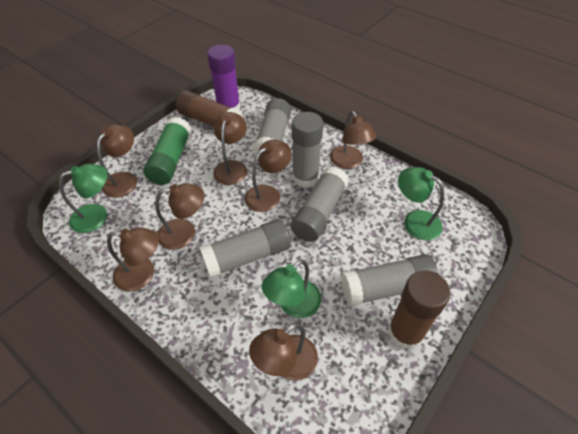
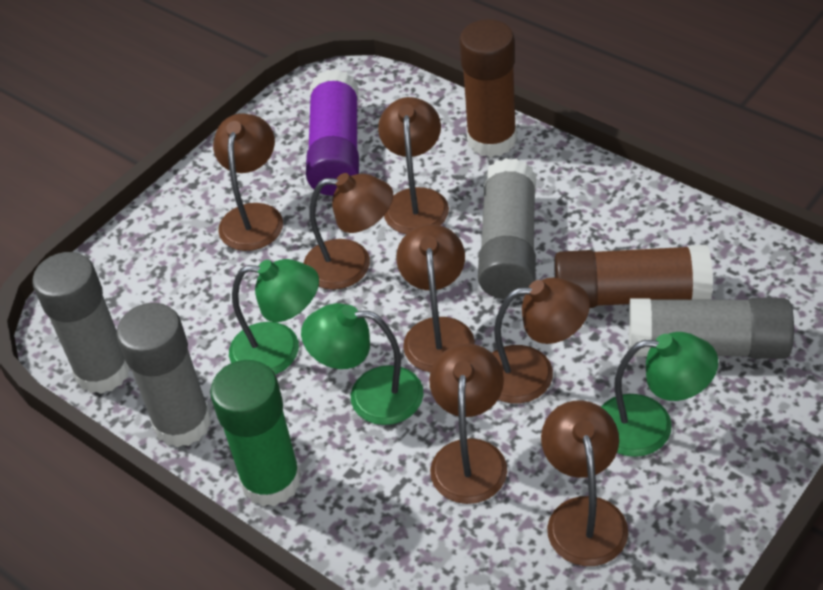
grey glue stick: [199,219,291,278] [253,98,291,155] [291,166,349,242] [292,112,323,188] [341,254,439,306] = 5 -> [32,252,131,394] [116,303,211,447] [478,158,536,299] [629,298,794,359] = 4

